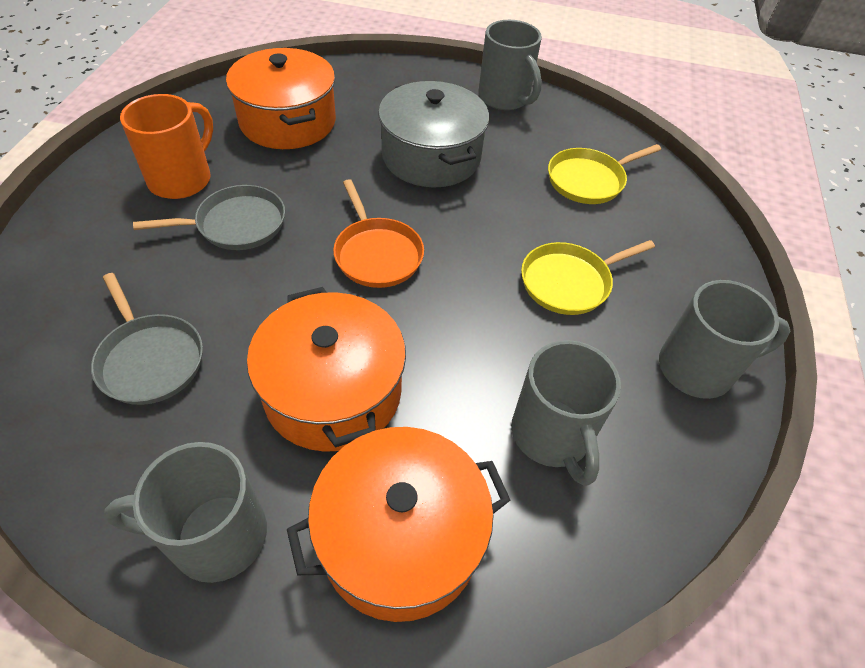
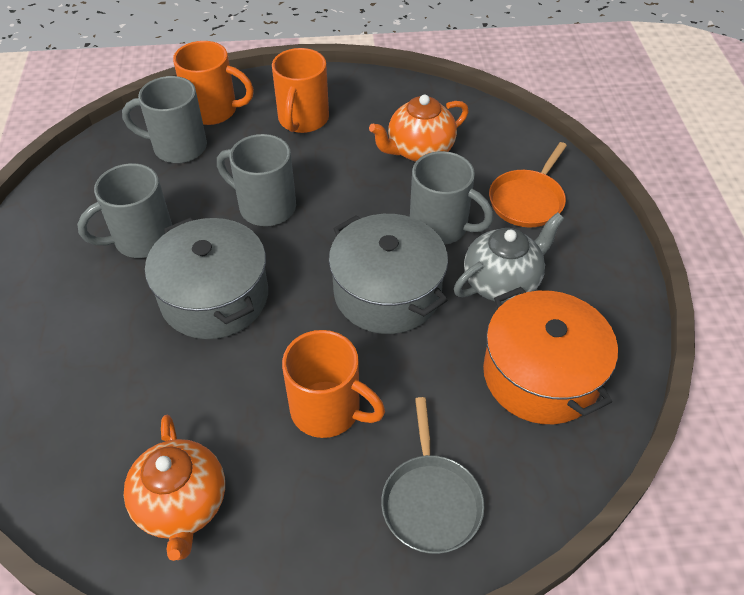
grey pan: [91,273,203,405] [133,185,285,250] = 2 -> [381,397,485,554] = 1
grey pot: [378,81,489,187] = 1 -> [145,218,268,339] [329,214,448,334] = 2
grey teapot: none = 0 -> [454,212,564,303] = 1
orange mug: [120,94,213,199] = 1 -> [173,41,254,125] [272,48,329,133] [282,330,385,438] = 3
orange pot: [226,48,336,149] [247,287,406,452] [287,427,511,622] = 3 -> [483,287,618,424] = 1
orange teapot: none = 0 -> [124,415,225,561] [369,95,469,162] = 2
yellow pan: [521,240,655,315] [548,144,661,204] = 2 -> none = 0

